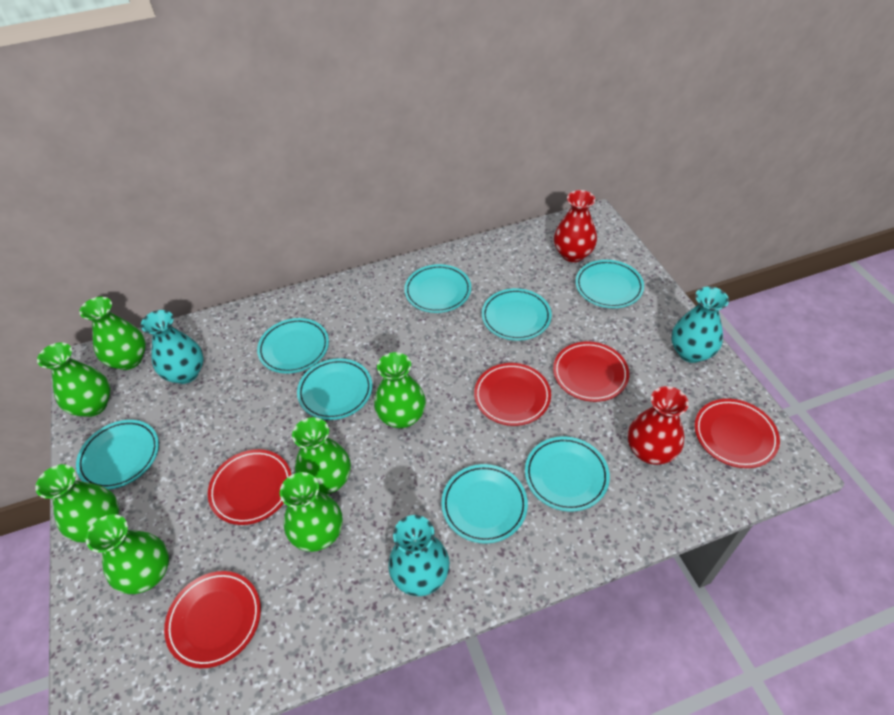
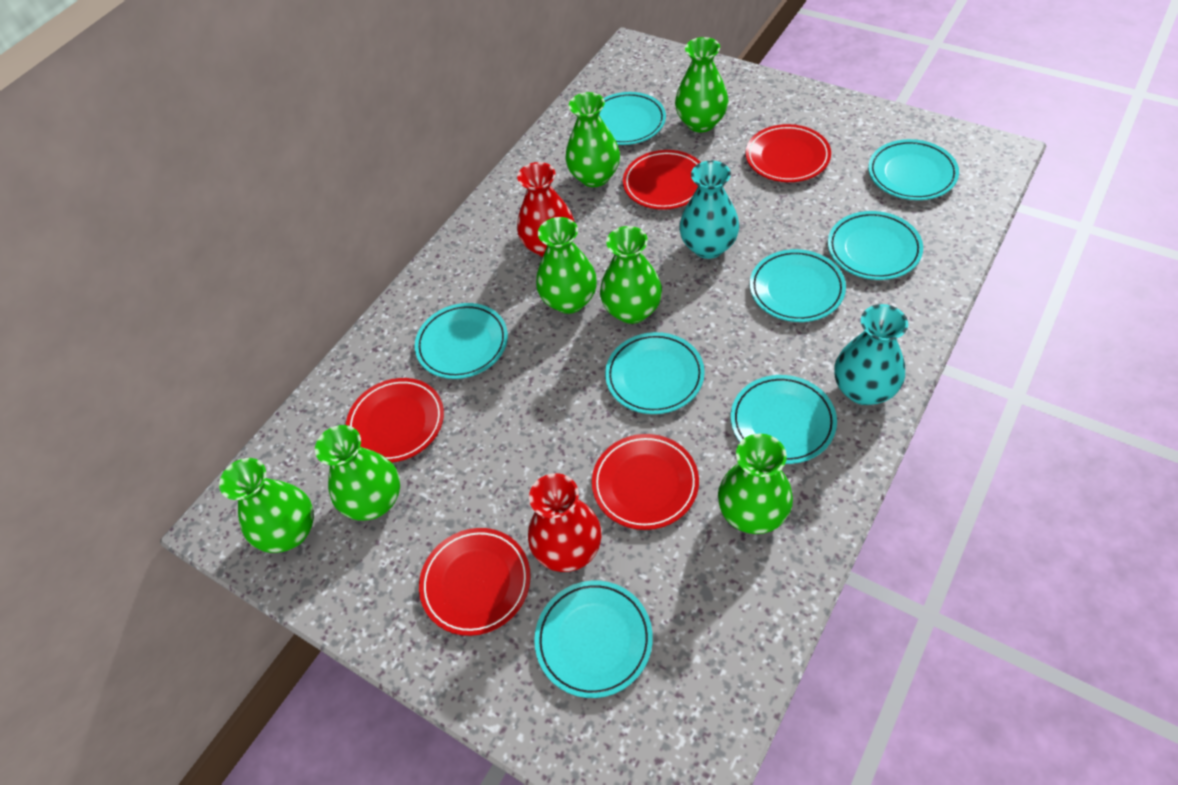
turquoise vase: [141,310,204,384] [388,515,450,596] [671,286,729,363] = 3 -> [679,161,739,259] [834,304,908,405] = 2

